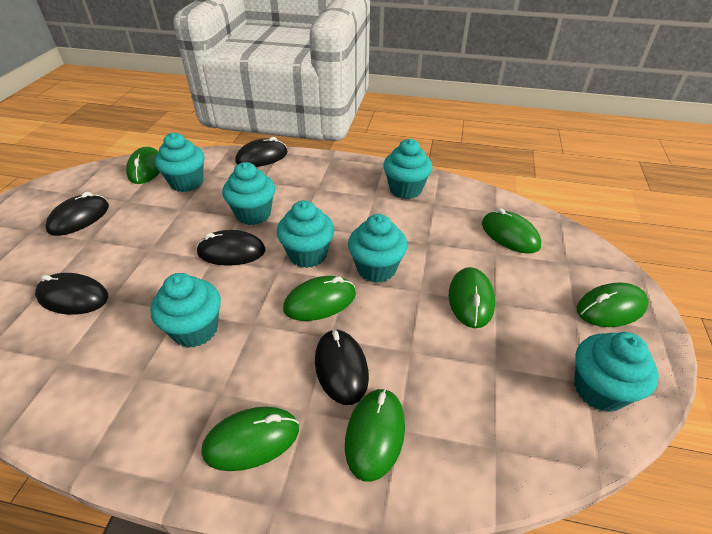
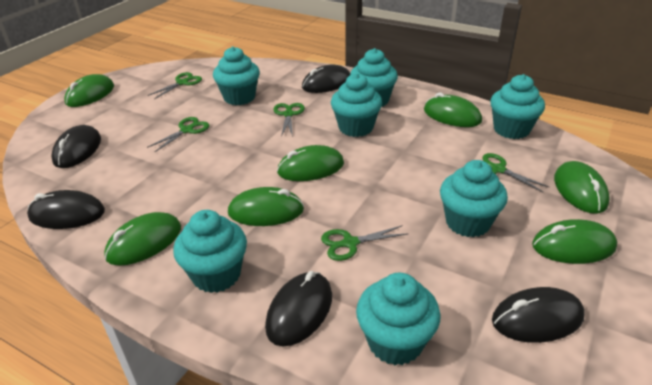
green scissors: none = 0 -> [147,117,209,152] [148,72,202,99] [273,103,305,137] [321,225,409,261] [482,153,549,192] = 5

